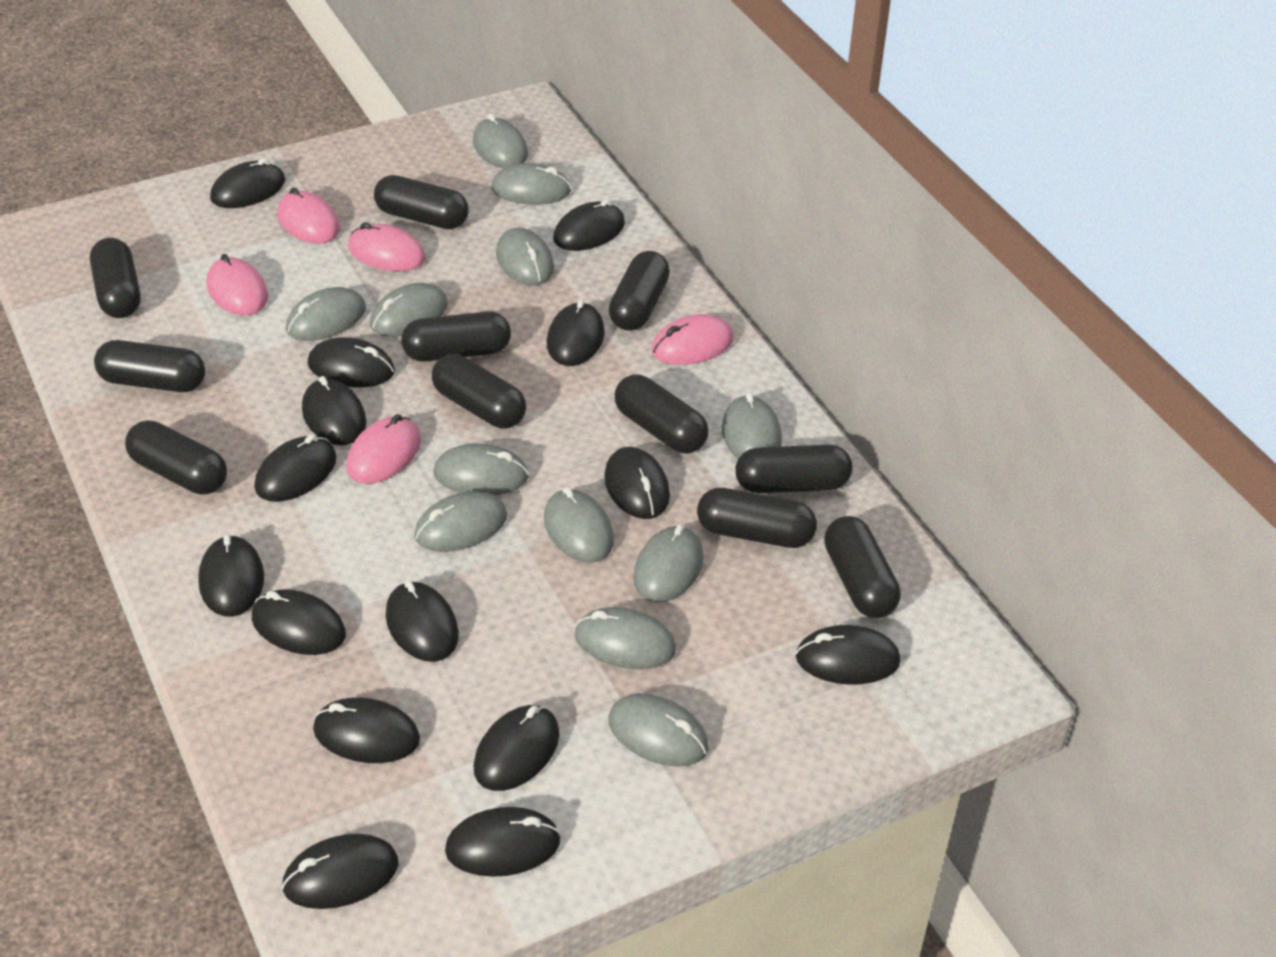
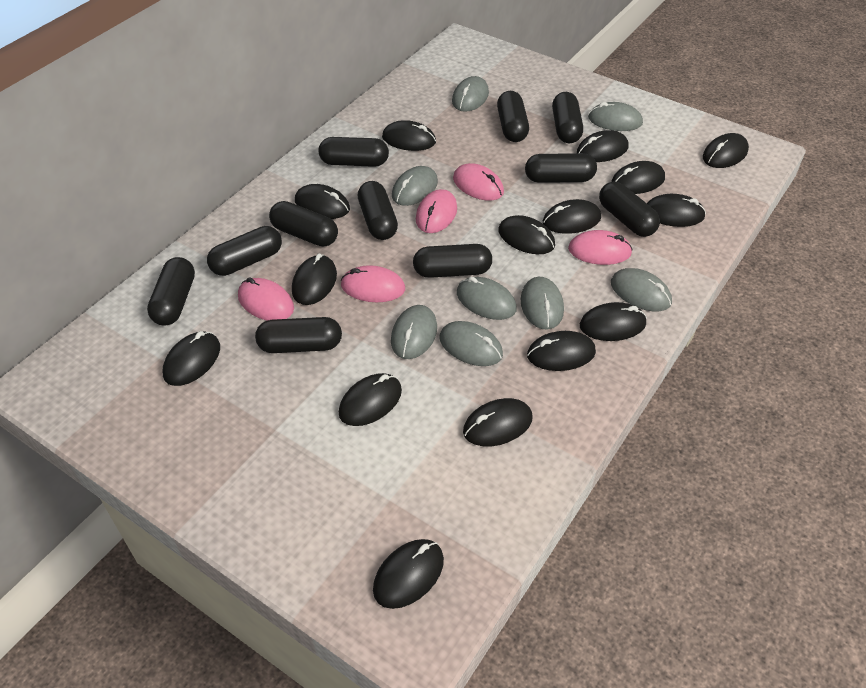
grey mouse: [286,287,366,341] [370,283,448,337] [414,491,507,552] [433,443,529,495] [473,114,528,168] [491,163,571,205] [496,228,554,286] [544,487,614,563] [575,607,676,669] [609,694,708,767] [633,525,703,602] [722,393,782,459] = 12 -> [391,305,437,359] [392,166,438,206] [440,321,503,366] [452,76,489,112] [457,277,517,320] [521,277,564,330] [588,102,643,131] [611,268,672,311] = 8

